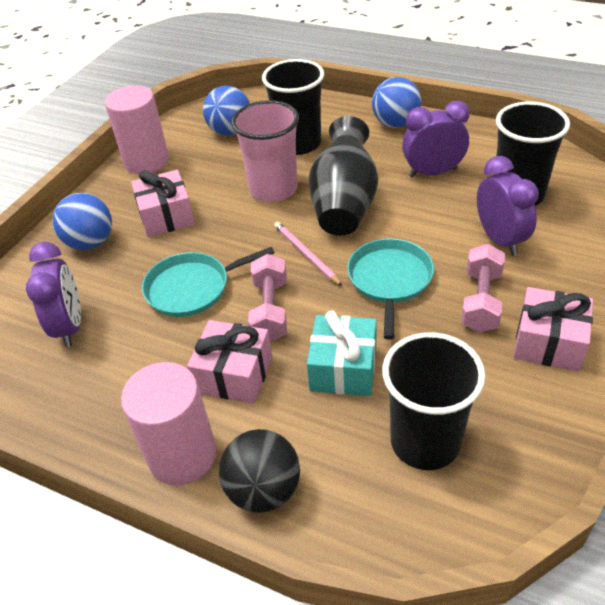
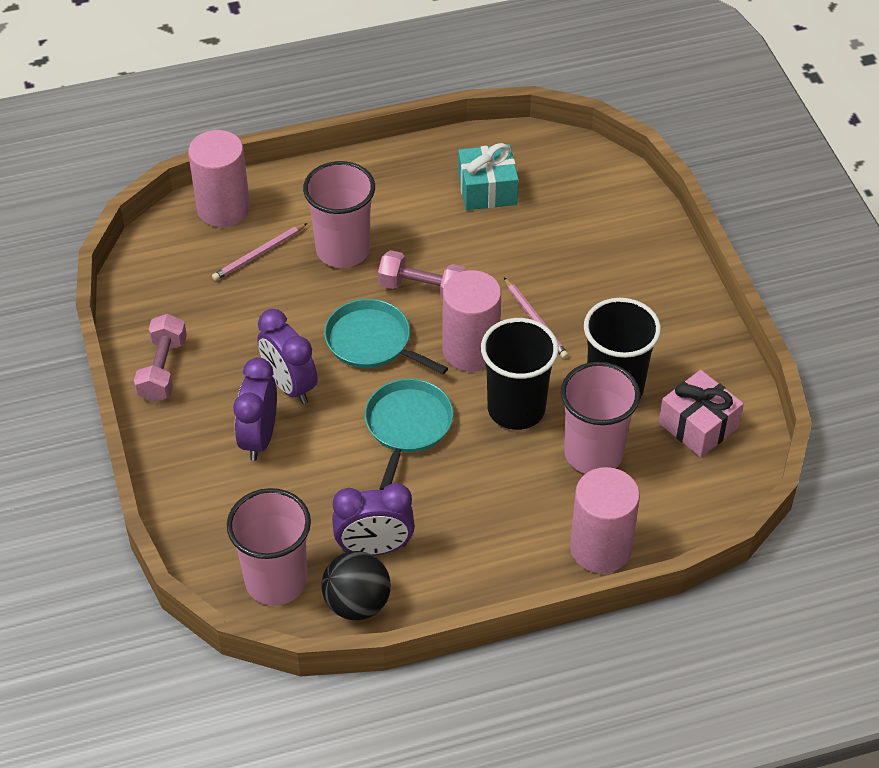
black cup: [262,59,324,155] [382,332,485,470] [494,102,570,206] = 3 -> [481,318,559,430] [584,298,661,398] = 2
black vase: [309,116,378,236] = 1 -> none = 0
blue ball: [52,193,112,250] [203,86,250,135] [372,77,421,128] = 3 -> none = 0
pink cup: [231,100,299,202] = 1 -> [227,488,311,606] [303,161,375,268] [561,362,640,474] = 3
pink cylinder: [105,85,169,174] [121,362,216,485] = 2 -> [188,130,250,227] [443,270,501,371] [570,467,640,574] = 3
pink gift: [131,170,195,237] [187,320,272,404] [513,287,593,372] = 3 -> [659,370,744,457] = 1
pink pencil: [274,222,342,286] = 1 -> [212,223,307,281] [504,278,569,359] = 2

